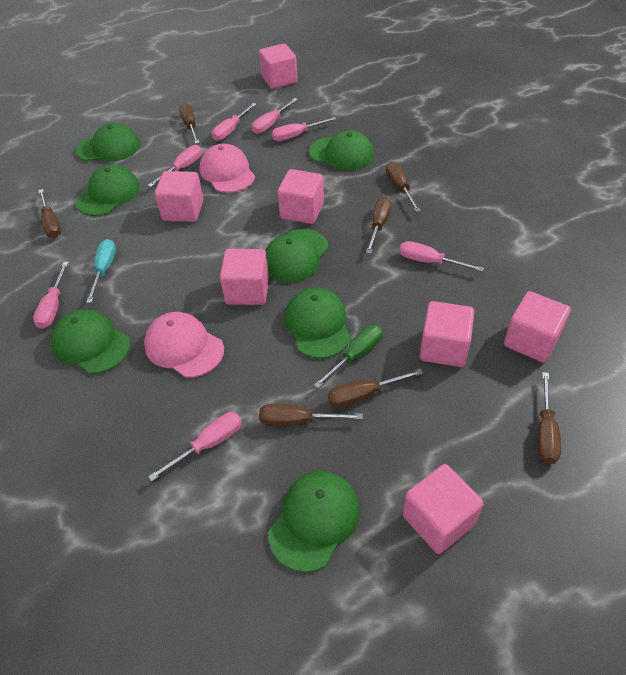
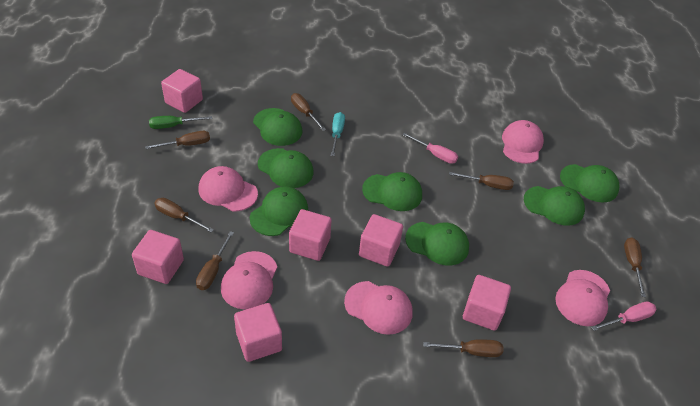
pink cap: [144,312,224,378] [199,144,255,193] = 2 -> [199,166,258,212] [221,251,277,309] [344,281,413,335] [502,120,544,164] [555,270,610,326] = 5
pink cube: [155,171,204,222] [220,249,269,305] [259,43,298,89] [278,169,324,224] [403,464,484,554] [420,301,474,367] [504,291,571,363] = 7 -> [132,230,184,284] [161,69,203,113] [234,303,282,362] [289,209,332,261] [359,214,403,267] [463,275,511,331] = 6
pink screwdriver: [33,262,69,329] [148,145,202,187] [148,412,242,481] [212,103,256,141] [252,98,298,134] [271,117,336,141] [399,241,484,272] = 7 -> [402,133,458,164] [591,301,656,331] = 2

